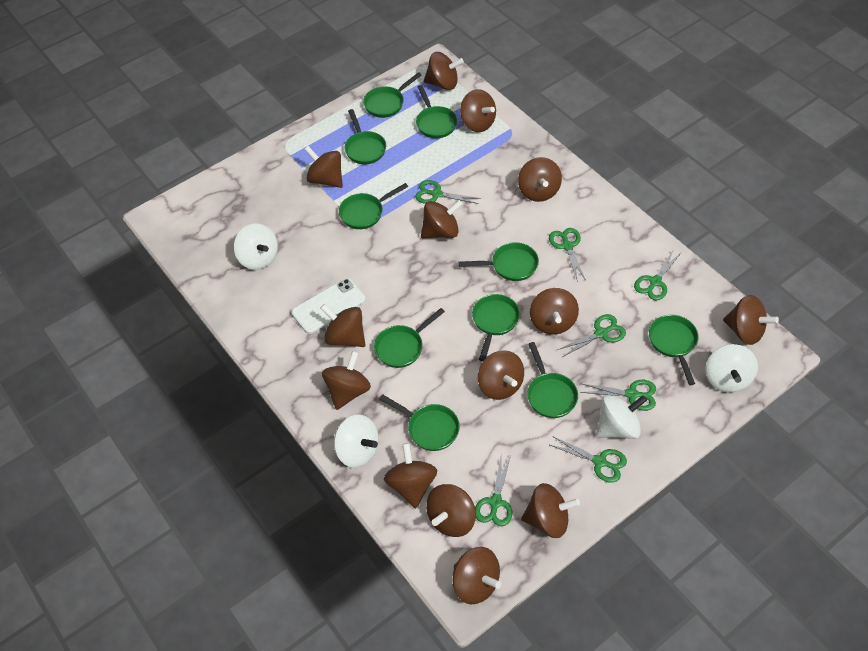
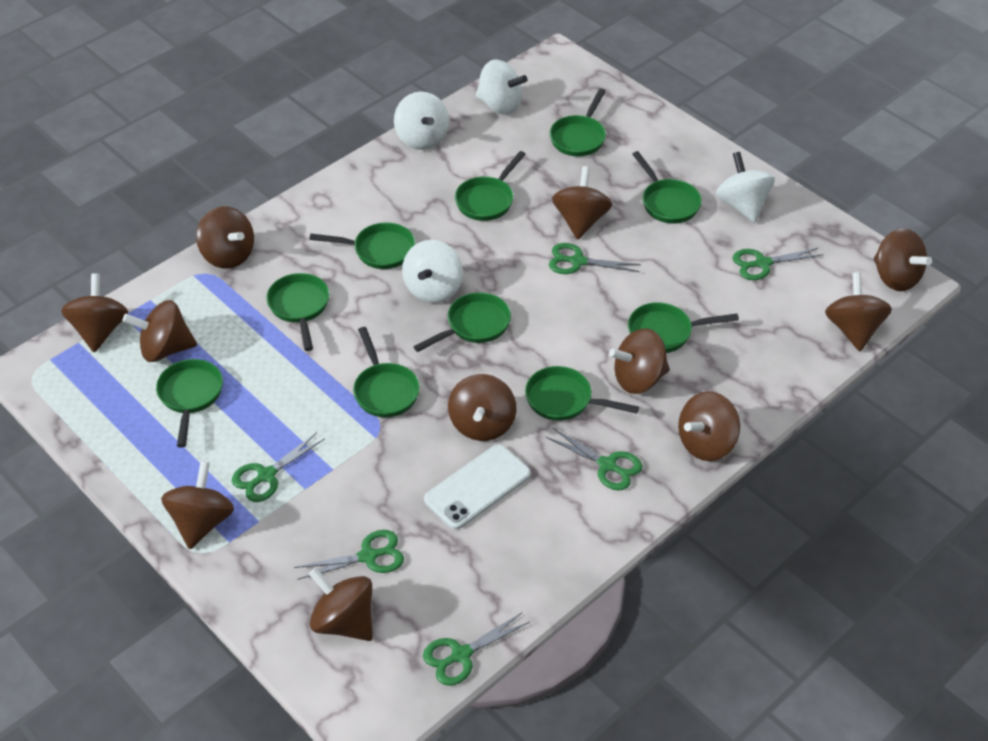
brown spinning top: [304,146,343,188] [320,304,365,347] [322,351,371,410] [384,443,437,508] [421,200,463,238] [424,52,464,90] [426,484,476,537] [452,547,501,604] [460,89,496,132] [478,350,524,400] [518,157,562,202] [521,483,580,538] [530,288,579,335] [723,295,779,345] = 14 -> [61,273,128,352] [123,300,197,362] [161,461,234,549] [196,206,254,269] [309,567,373,641] [448,374,516,441] [552,166,612,239] [609,328,670,394] [678,391,740,461] [825,272,892,351] [874,228,932,291] = 11
green scissors: [415,180,481,204] [475,455,513,526] [549,228,586,282] [550,437,627,483] [558,314,626,357] [580,380,656,411] [634,249,682,300] = 7 -> [232,432,325,502] [294,530,404,580] [423,613,530,686] [546,428,642,491] [549,243,641,274] [733,248,824,280] = 6

